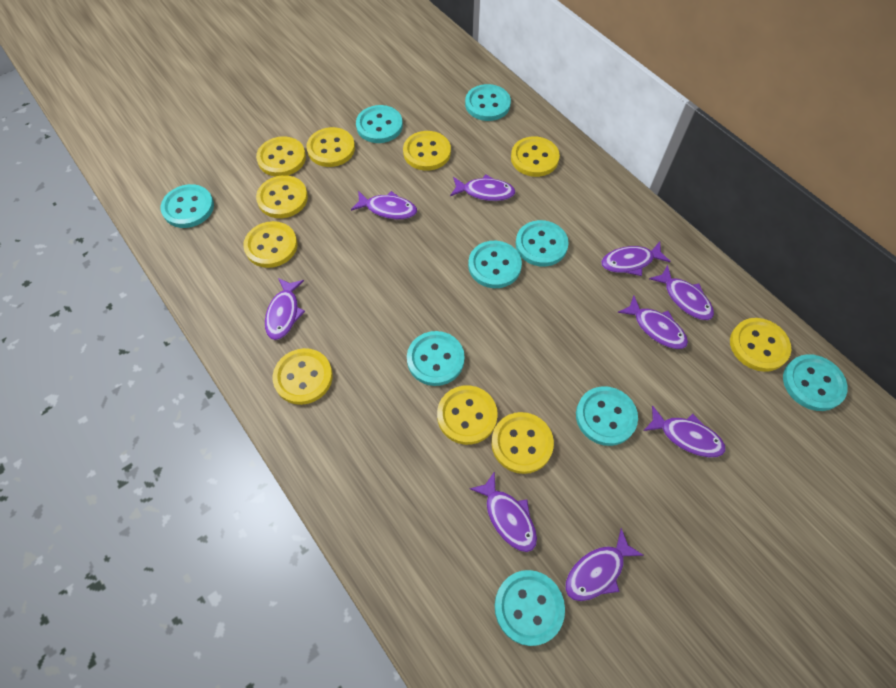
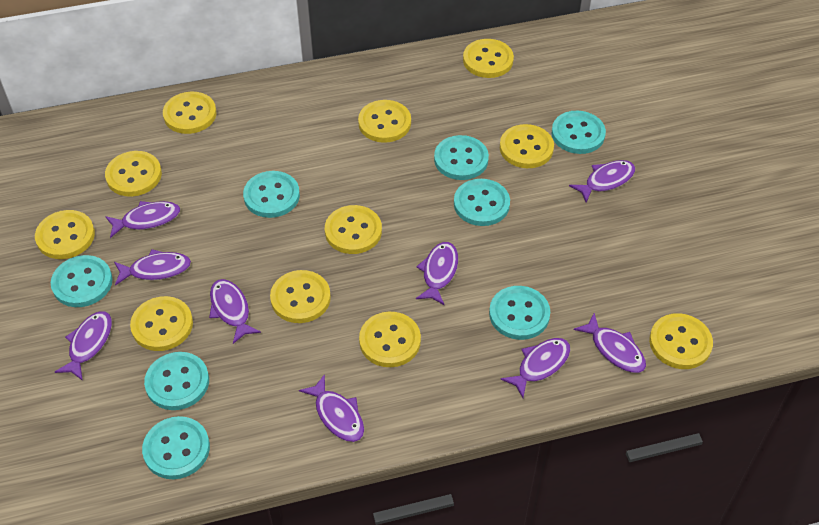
turquoise button: [161,184,214,228] [356,105,403,143] [407,331,465,386] [465,84,511,121] [468,241,522,288] [495,570,565,646] [516,220,569,267] [576,386,638,446] [783,354,848,411] = 9 -> [51,255,113,307] [142,416,210,479] [144,352,209,410] [243,171,300,218] [434,135,489,180] [454,179,510,226] [489,286,550,340] [551,111,606,154] = 8
yellow button: [243,221,298,268] [256,136,306,177] [256,175,308,218] [273,348,333,405] [306,127,355,167] [403,131,451,171] [437,385,498,445] [491,412,554,474] [511,136,560,177] [730,318,791,372] = 10 -> [35,210,95,259] [105,151,162,197] [130,296,193,351] [163,92,217,134] [270,270,331,323] [325,205,382,254] [358,100,411,143] [359,312,421,367] [463,39,514,78] [500,124,554,168] [649,313,713,369] = 11

